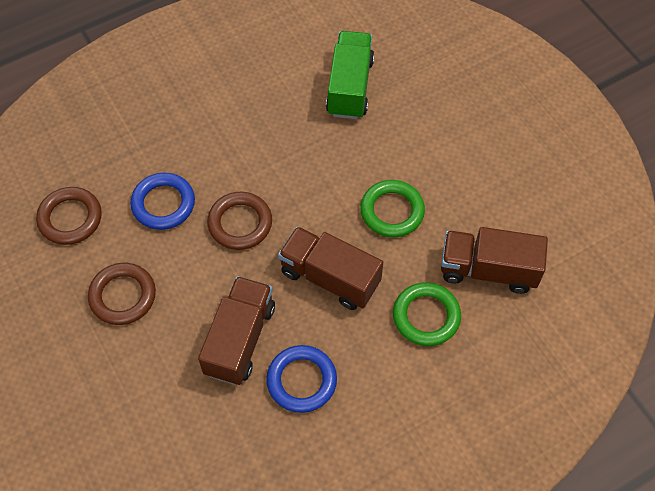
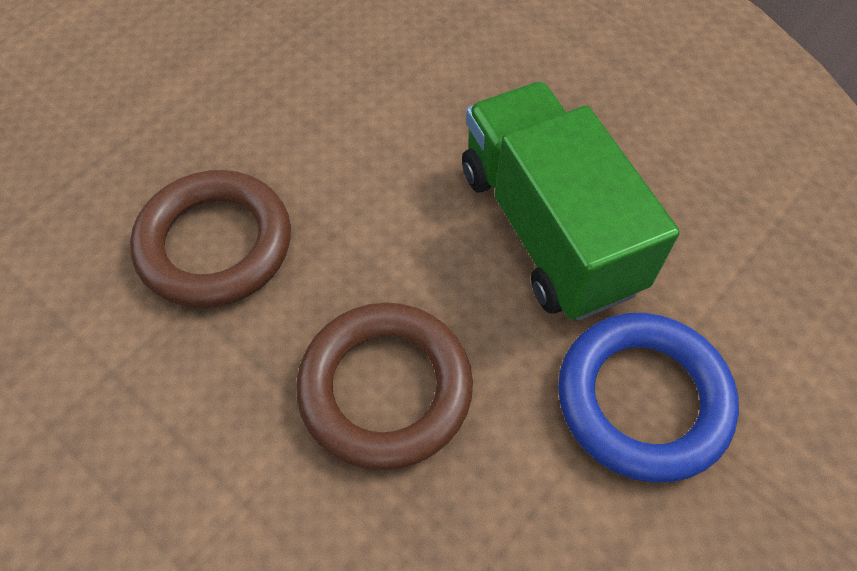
blue ring: [130,173,195,230] [266,345,337,413] = 2 -> [558,313,739,483] = 1
brown ring: [36,187,102,245] [88,263,156,325] [207,192,272,250] = 3 -> [130,170,291,308] [296,302,473,470] = 2
brown truck: [198,276,275,385] [278,226,383,310] [441,227,548,294] = 3 -> none = 0
green ring: [360,180,425,237] [393,282,461,346] = 2 -> none = 0

